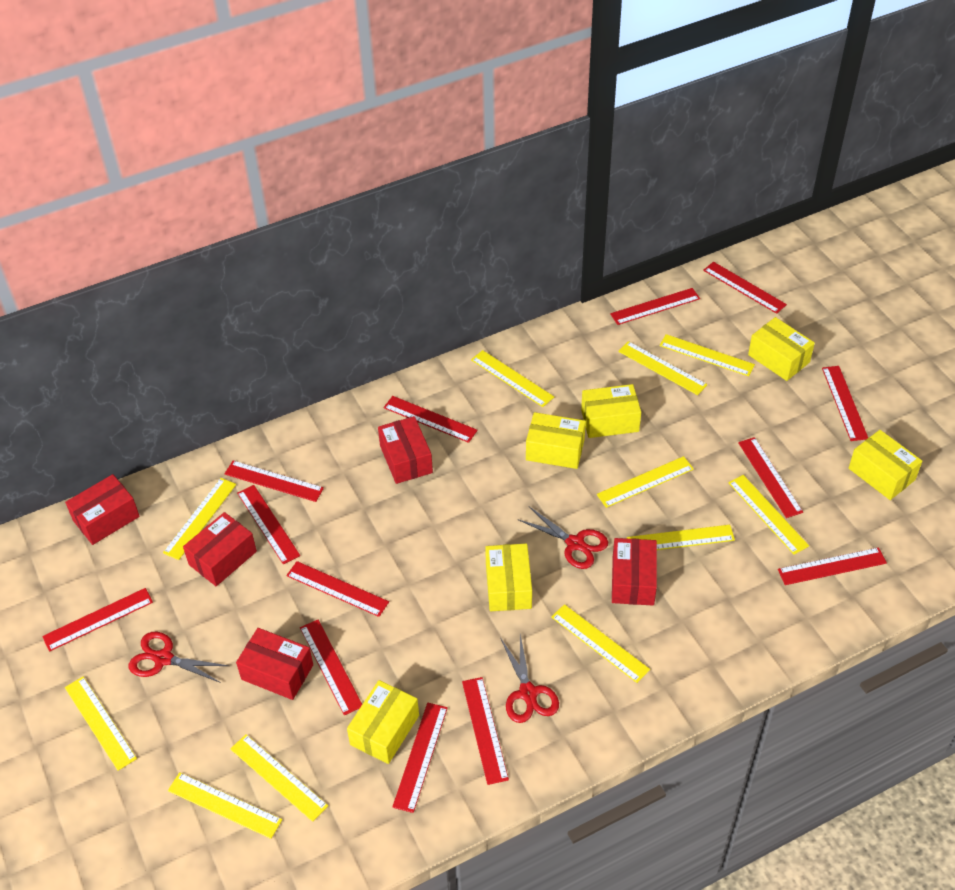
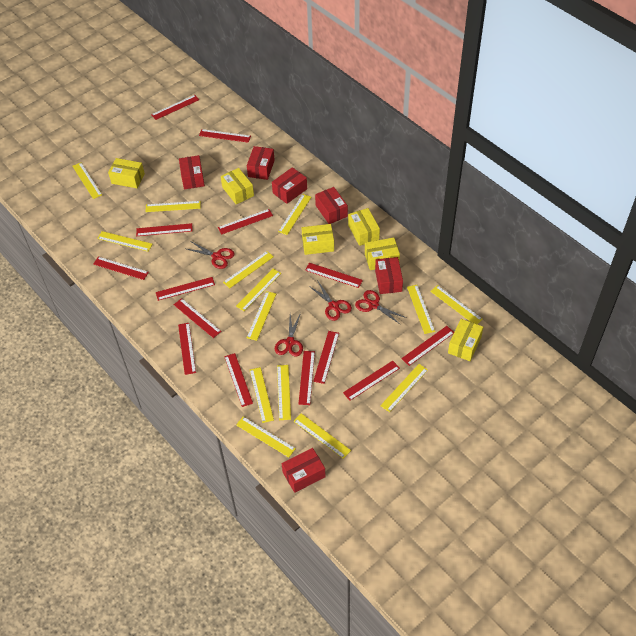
red box: [65,474,140,545] [183,512,257,586] [236,628,313,700] [378,416,433,484] [612,538,657,605] = 5 -> [179,155,205,190] [247,146,275,180] [272,167,307,204] [281,448,326,493] [315,187,348,224] [375,257,403,294] = 6
red ruler: [42,588,153,652] [225,461,324,502] [237,485,300,564] [286,561,389,617] [300,620,362,715] [384,396,478,443] [392,703,448,813] [462,677,509,785] [610,288,700,325] [703,262,787,314] [738,437,803,518] [778,547,887,585] [822,366,868,441] = 13 -> [93,256,149,280] [136,223,192,236] [151,95,199,120] [156,277,215,301] [174,298,222,338] [178,323,196,375] [199,129,251,143] [218,209,273,234] [224,353,253,407] [299,351,315,405] [305,263,363,288] [313,331,339,384] [343,361,400,401] [401,326,454,366] = 14
red scissors: [129,632,229,683] [501,635,559,723] [519,507,608,569] = 3 -> [187,241,235,269] [275,313,303,357] [309,280,352,321] [355,290,407,325] = 4
yellow ruler: [65,676,137,771] [163,478,236,560] [168,772,282,839] [230,734,328,822] [471,350,554,407] [551,604,650,683] [597,456,694,508] [618,341,707,395] [627,525,735,550] [659,334,755,376] [728,475,809,555] = 11 -> [73,163,102,199] [97,231,153,252] [145,201,201,212] [223,251,274,288] [236,269,281,311] [236,417,296,457] [247,291,276,341] [250,367,274,423] [277,365,291,420] [278,194,311,235] [294,413,351,459] [380,364,428,412] [407,285,435,334] [430,285,483,324] = 14

